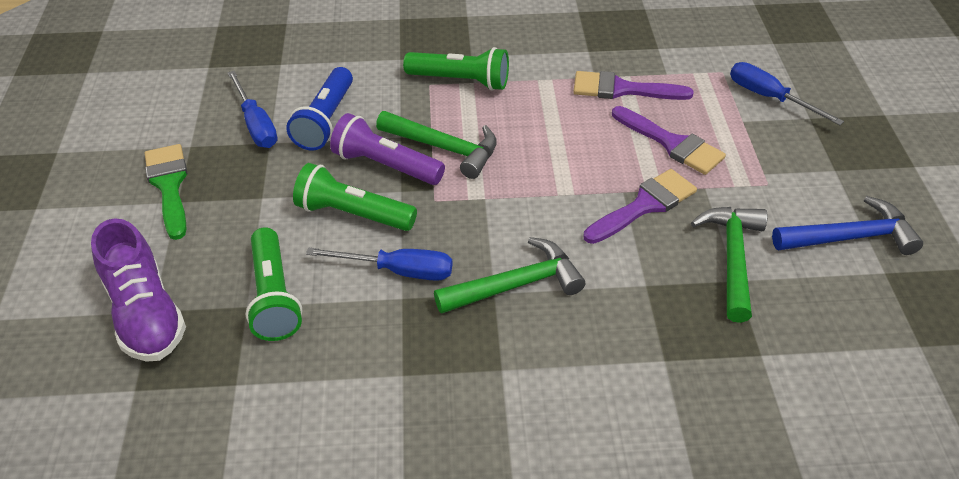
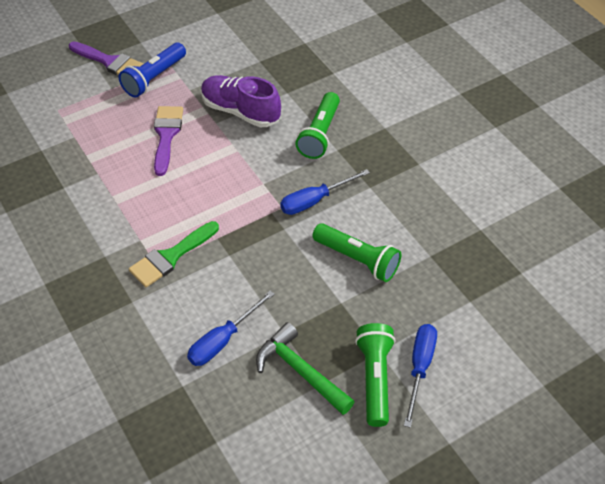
blue hammer: [772,196,923,255] = 1 -> none = 0
green hammer: [376,111,497,179] [434,237,585,314] [691,207,767,323] = 3 -> [256,322,355,415] = 1
purple brush: [573,71,693,100] [584,169,697,244] [612,106,726,175] = 3 -> [69,41,144,75] [154,106,183,176] = 2
purple flashlight: [330,113,445,185] = 1 -> none = 0

